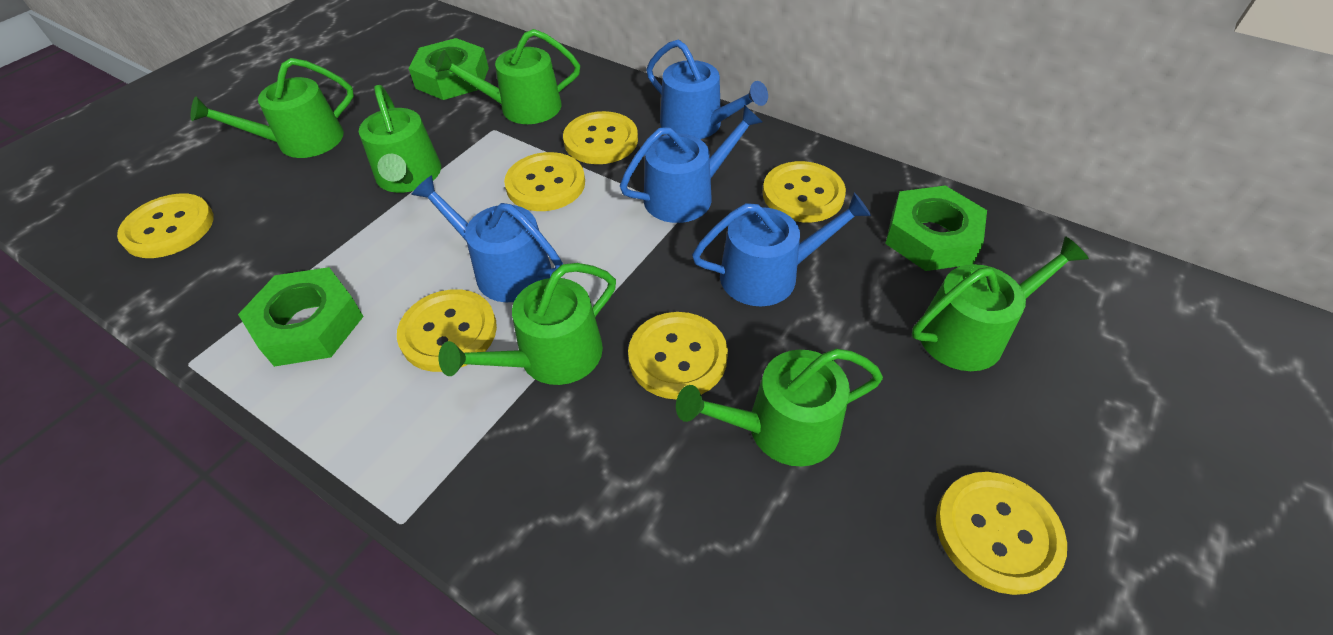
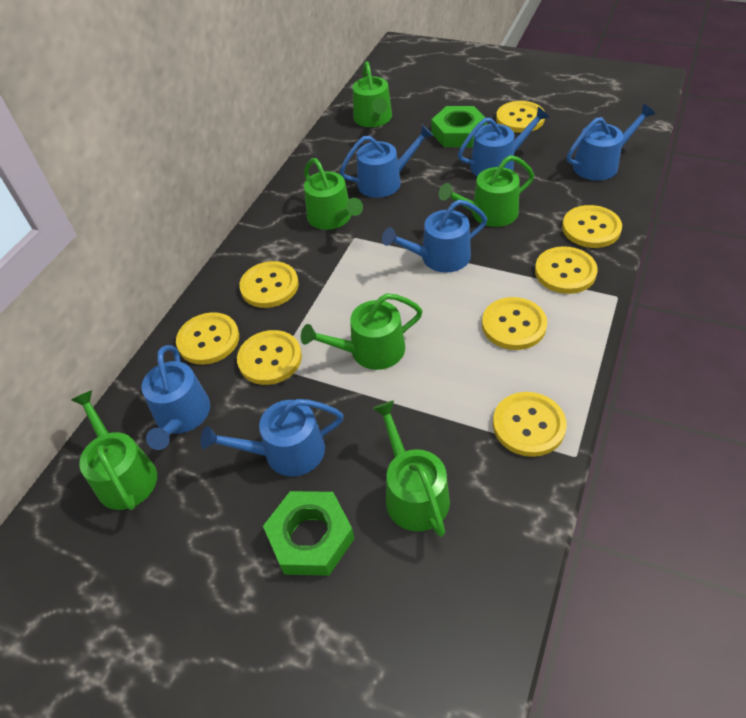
blue watering can: [411,175,563,302] [620,105,762,223] [646,40,768,139] [692,193,871,306] = 4 -> [142,345,210,450] [201,399,344,476] [339,125,434,198] [382,200,487,273] [458,106,550,177] [567,104,655,181] = 6
green nut: [238,267,364,367] [409,38,489,100] [885,185,987,271] = 3 -> [263,491,355,576] [431,106,487,147] = 2
yellow button: [117,193,214,258] [397,289,497,372] [504,152,585,211] [563,111,638,164] [628,312,728,399] [763,161,846,222] [936,472,1067,595] = 7 -> [176,312,239,365] [237,330,302,385] [239,261,299,308] [482,297,547,350] [493,392,567,457] [496,101,545,133] [535,246,598,294] [562,205,622,248] = 8

